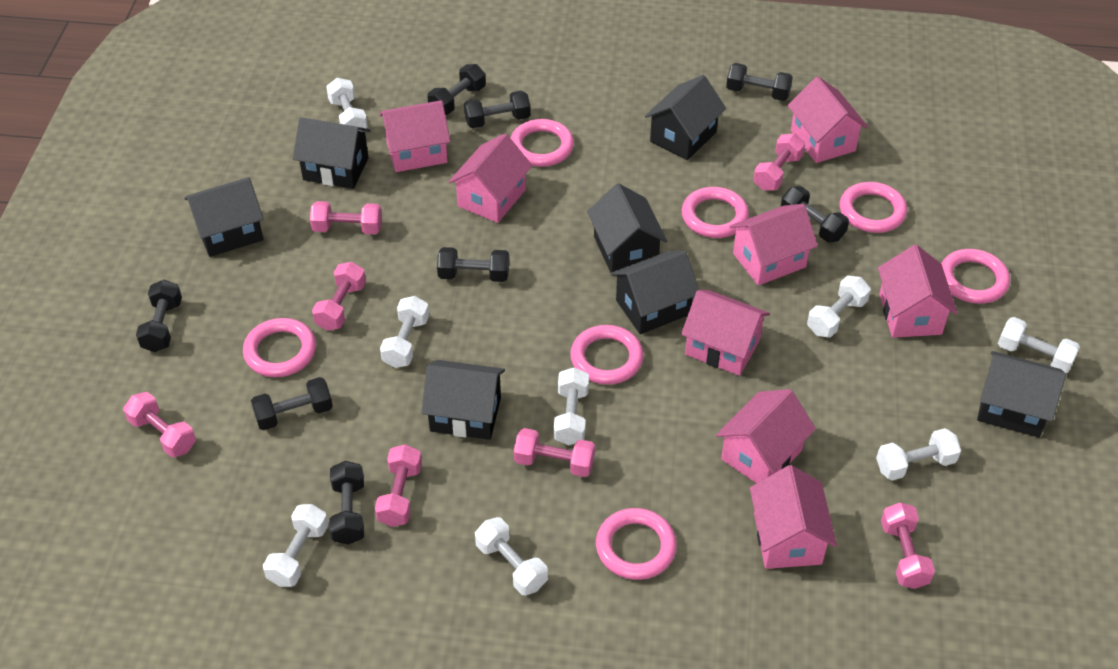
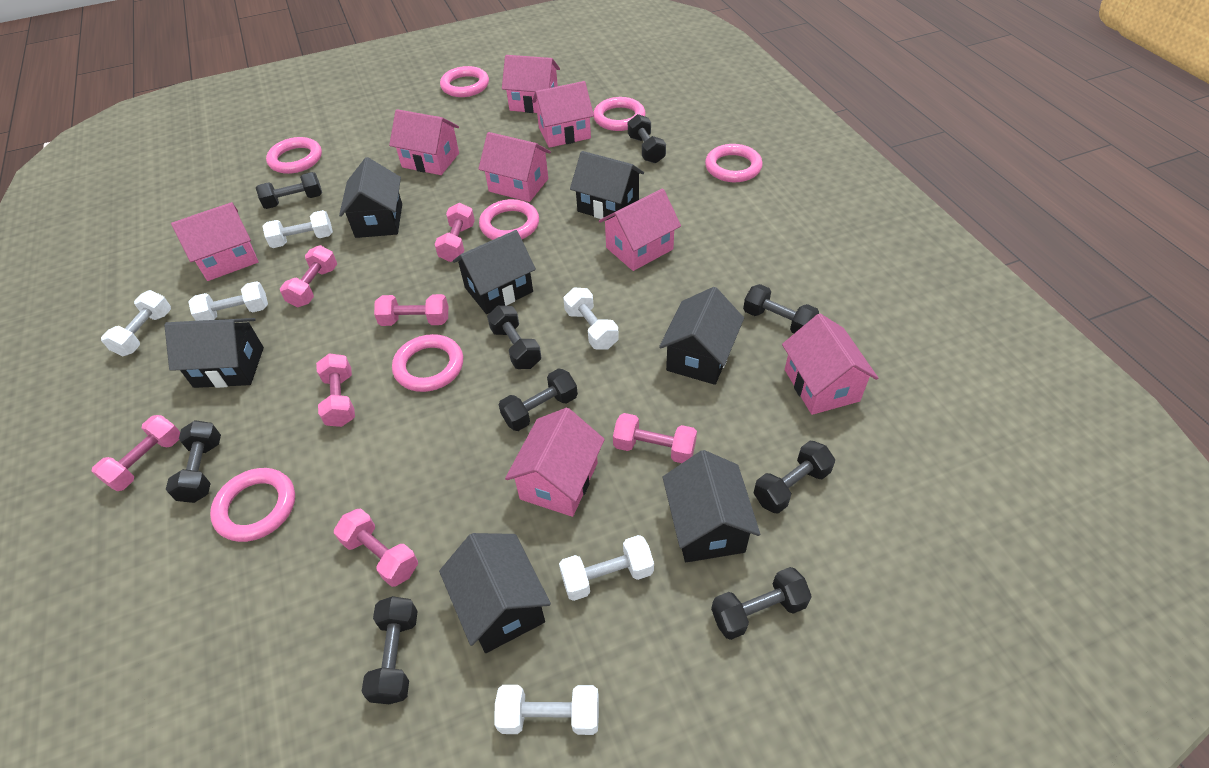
black dumbbell: [136,280,182,352] [251,377,333,430] [329,461,364,545] [427,64,486,115] [437,247,509,282] [464,90,531,128] [726,63,793,101] [781,186,849,242] = 8 -> [166,420,221,503] [256,172,322,209] [362,596,418,704] [487,305,542,369] [498,369,578,431] [628,114,666,163] [711,567,812,640] [743,284,819,334] [753,441,835,514] = 9
white dumbbell: [263,504,328,587] [326,78,368,132] [380,296,429,368] [475,517,548,595] [554,367,589,445] [807,276,871,337] [876,428,961,481] [998,317,1080,373] = 8 -> [101,290,171,356] [188,281,268,321] [263,210,333,248] [494,685,599,735] [559,535,654,601] [563,287,619,349] = 6

